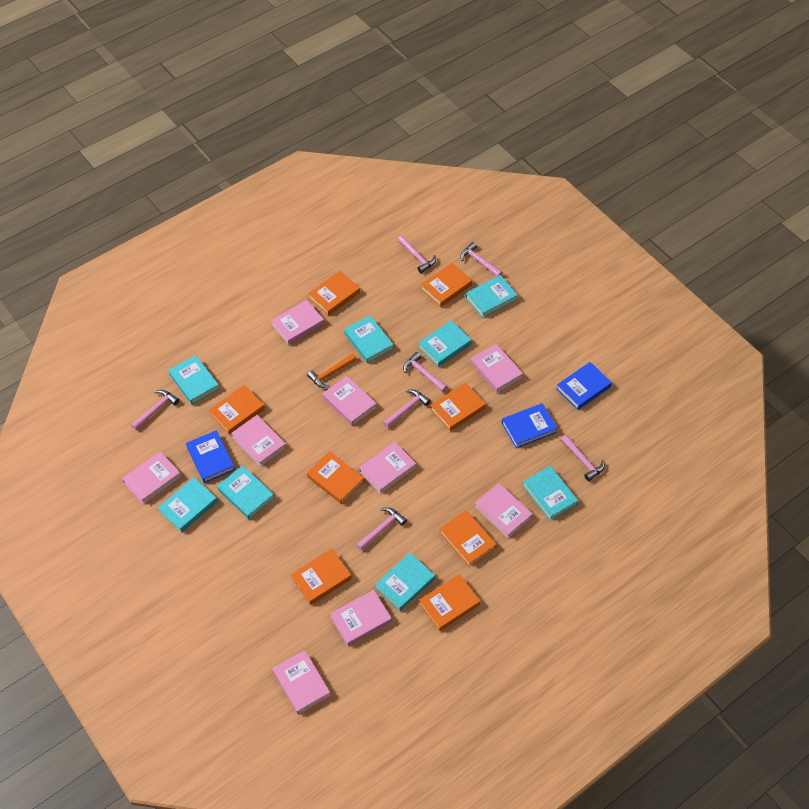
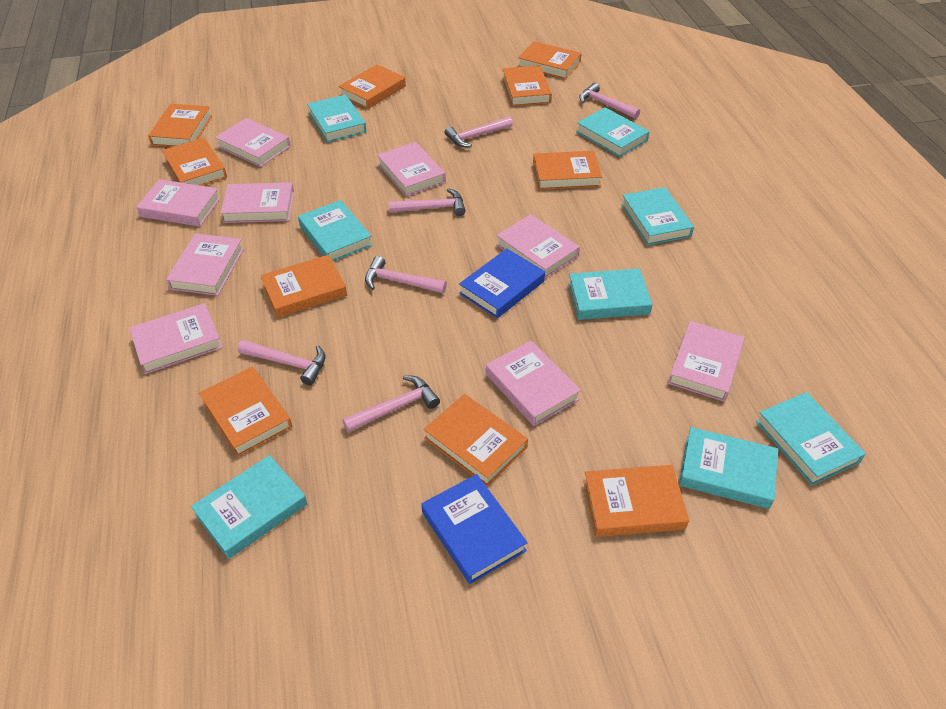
blue book: [186,430,235,483] [502,403,558,448] [557,362,612,410] = 3 -> [421,474,528,584] [459,249,545,318] = 2
orange book: [209,385,265,435] [291,549,352,605] [307,451,364,504] [308,271,360,316] [419,574,480,631] [421,263,472,307] [430,382,486,431] [439,510,497,567] = 8 -> [148,104,212,147] [162,137,227,186] [199,367,292,457] [260,255,347,318] [338,64,406,109] [423,394,528,487] [502,65,552,106] [518,41,582,79] [533,151,602,190] [583,465,689,537] = 10
orange hammer: [307,353,357,388] = 1 -> none = 0
pink hammer: [131,390,179,431] [356,507,407,551] [383,389,431,428] [398,235,436,273] [403,352,448,392] [460,242,503,277] [561,435,605,481] = 7 -> [238,340,326,385] [342,375,440,433] [365,256,447,293] [388,188,465,216] [445,116,513,147] [579,83,640,119] = 6

